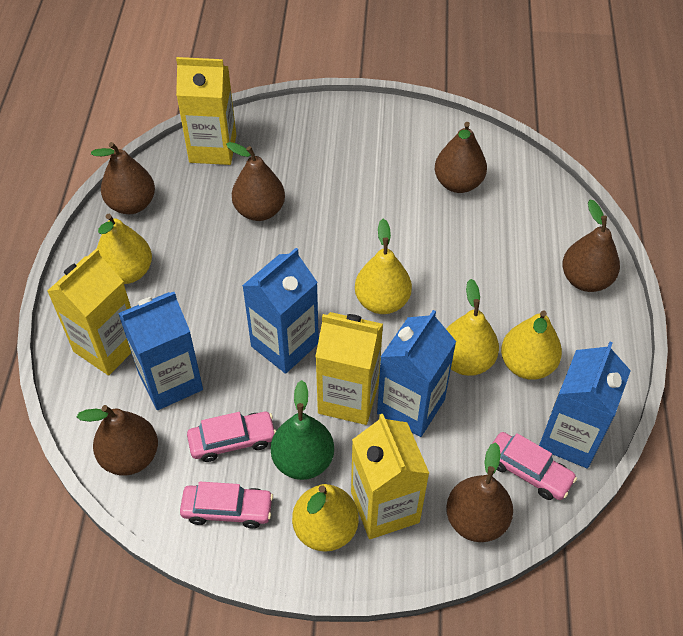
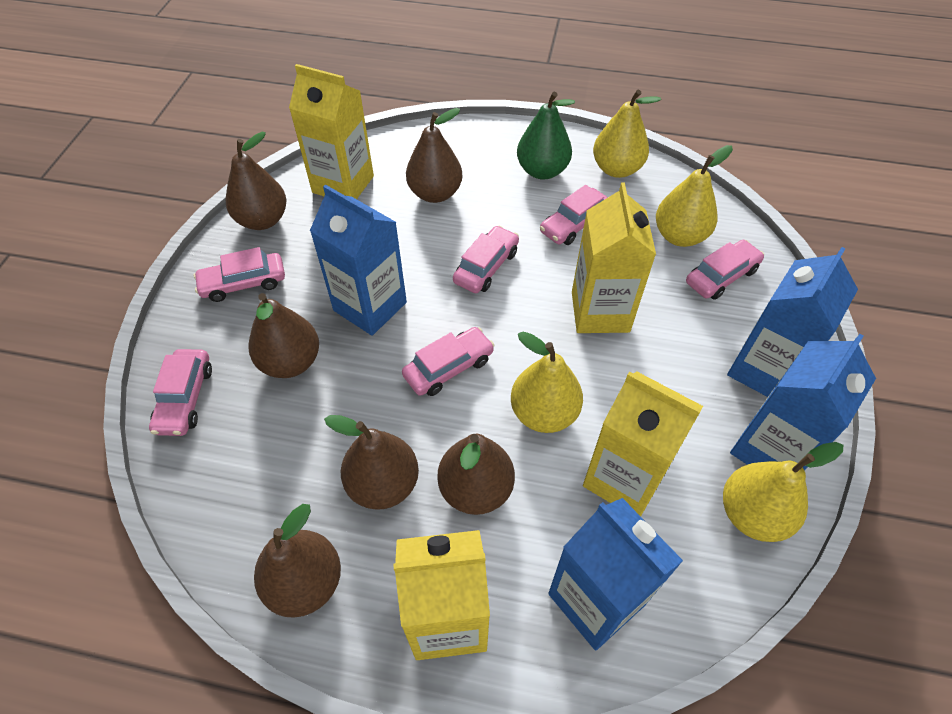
pink car: [180,482,273,528] [187,412,276,462] [492,432,577,500] = 3 -> [149,349,212,436] [193,247,285,302] [402,327,495,396] [453,226,519,293] [540,185,608,245] [686,240,764,300] = 6
yellow pear: [97,214,152,284] [292,484,359,552] [355,219,412,314] [446,279,499,376] [501,310,562,379] = 5 -> [511,332,583,433] [593,90,661,178] [656,145,733,247] [723,442,843,542] = 4

